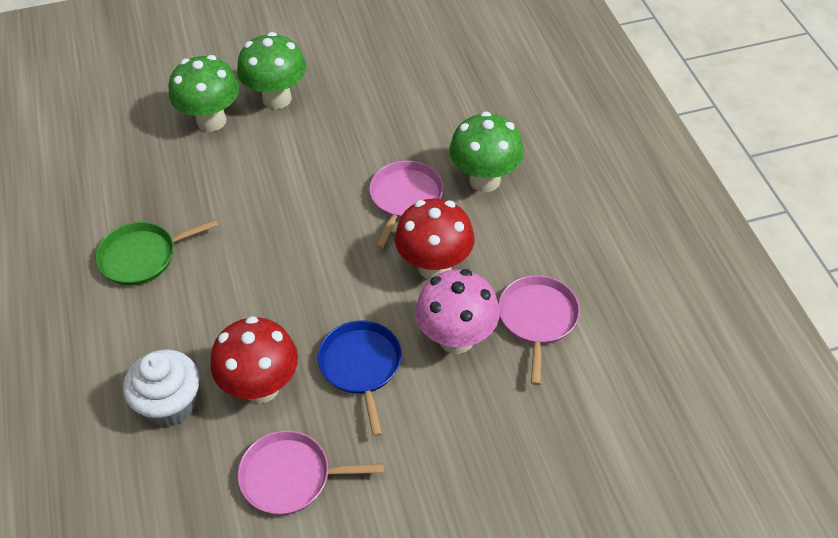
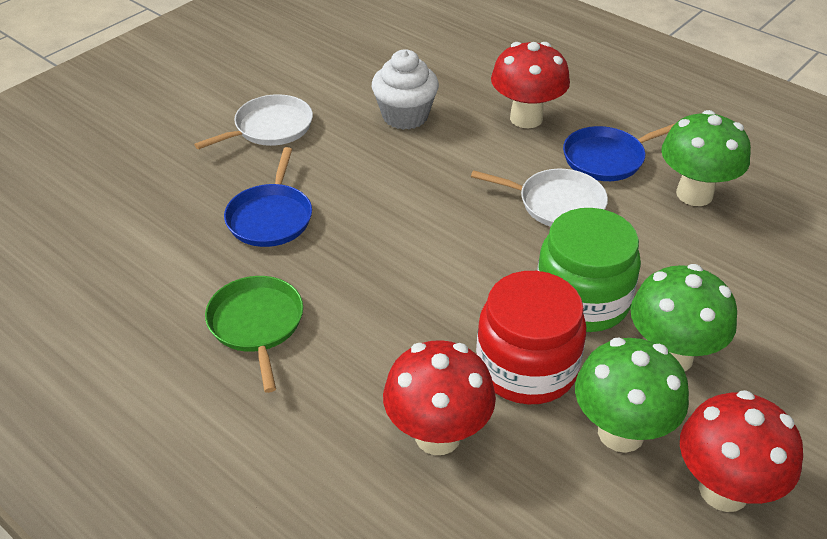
blue pan: [318,320,402,437] = 1 -> [224,147,312,247] [563,124,674,181] = 2
green jar: none = 0 -> [537,208,641,332] = 1
pink mushroom: [415,269,500,354] = 1 -> none = 0
pink pan: [238,430,384,515] [369,161,443,249] [498,275,580,385] = 3 -> none = 0
red jar: none = 0 -> [476,271,586,404] = 1
red mushroom: [210,316,298,403] [395,198,475,279] = 2 -> [383,340,496,455] [491,42,570,128] [680,390,803,512] = 3
white pan: none = 0 -> [194,94,313,149] [471,169,608,227] = 2

